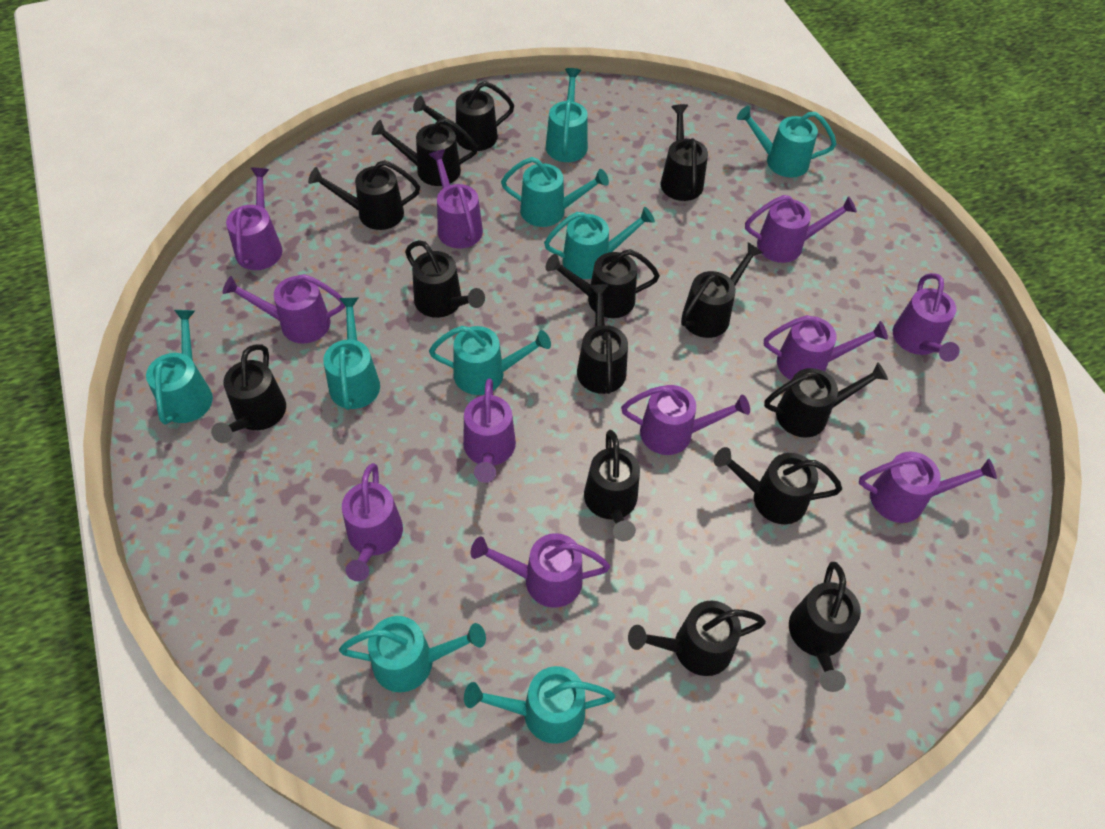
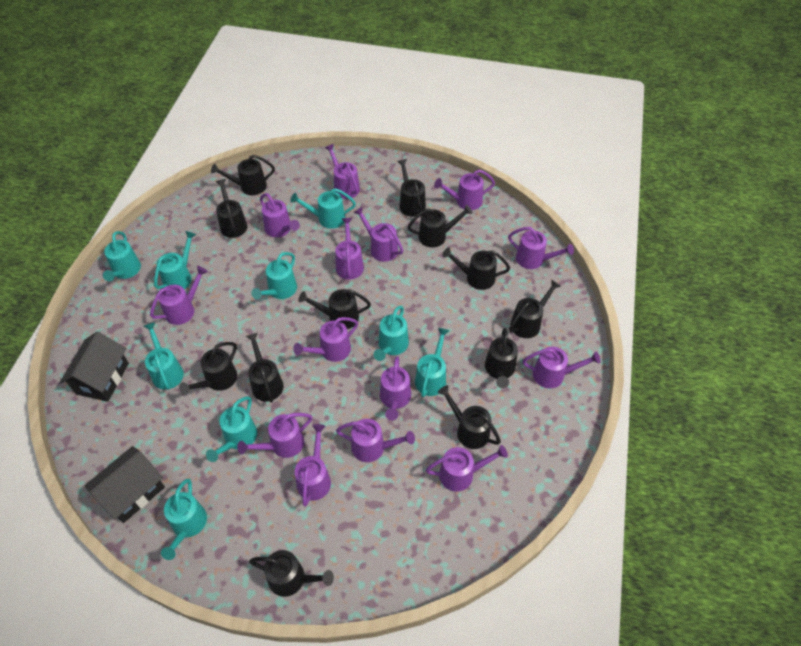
black house: none = 0 -> [60,332,129,402] [84,446,165,523] = 2
black watering can: [211,344,286,443] [308,160,420,230] [372,118,478,186] [405,240,485,318] [413,81,514,151] [546,249,660,318] [577,284,628,394] [584,430,640,541] [628,601,766,676] [660,104,708,201] [681,242,763,338] [714,447,842,524] [764,362,888,438] [789,562,861,692] = 14 -> [179,342,237,395] [211,155,275,195] [216,179,247,238] [246,333,284,402] [249,550,334,597] [299,289,371,329] [397,159,426,217] [408,205,472,247] [438,385,501,449] [442,247,510,290] [485,328,518,388] [509,280,561,338] = 12
purple watering can: [223,274,345,344] [226,168,282,270] [342,463,403,581] [428,149,483,248] [463,378,516,483] [471,533,610,608] [621,385,750,455] [745,195,857,263] [764,315,888,380] [859,451,997,523] [893,273,960,362] = 11 -> [150,266,208,325] [237,413,312,458] [260,193,300,237] [293,317,358,362] [295,424,331,507] [325,144,360,199] [335,218,364,280] [336,419,415,462] [353,207,403,262] [380,356,411,420] [426,445,508,492] [434,170,495,210] [508,227,574,269] [523,347,601,388] = 14

